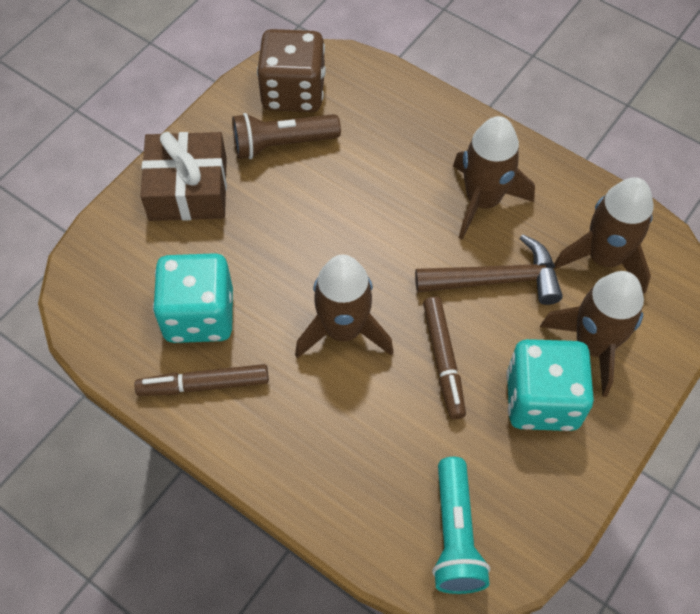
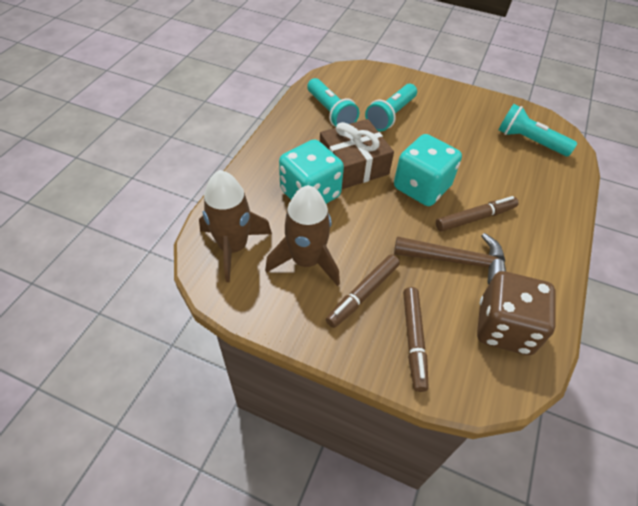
brown flashlight: [232,113,341,159] = 1 -> none = 0
brown marker: [135,364,269,396] [423,297,466,419] = 2 -> [326,254,400,328] [403,287,428,392] [436,196,519,232] = 3
brown rocket: [295,255,394,359] [453,116,535,240] [540,271,644,397] [554,177,654,294] = 4 -> [199,170,272,282] [265,185,340,286] = 2
turquoise flashlight: [432,457,490,594] = 1 -> [307,78,359,127] [365,84,417,132] [498,104,577,156] = 3

